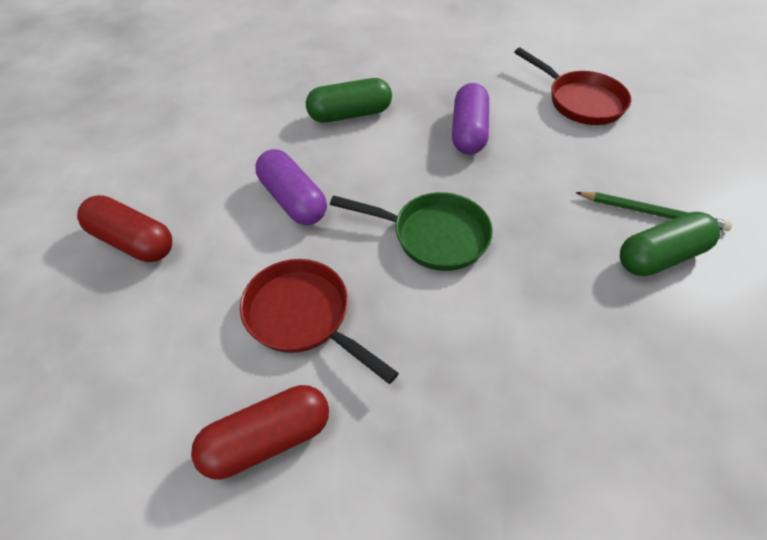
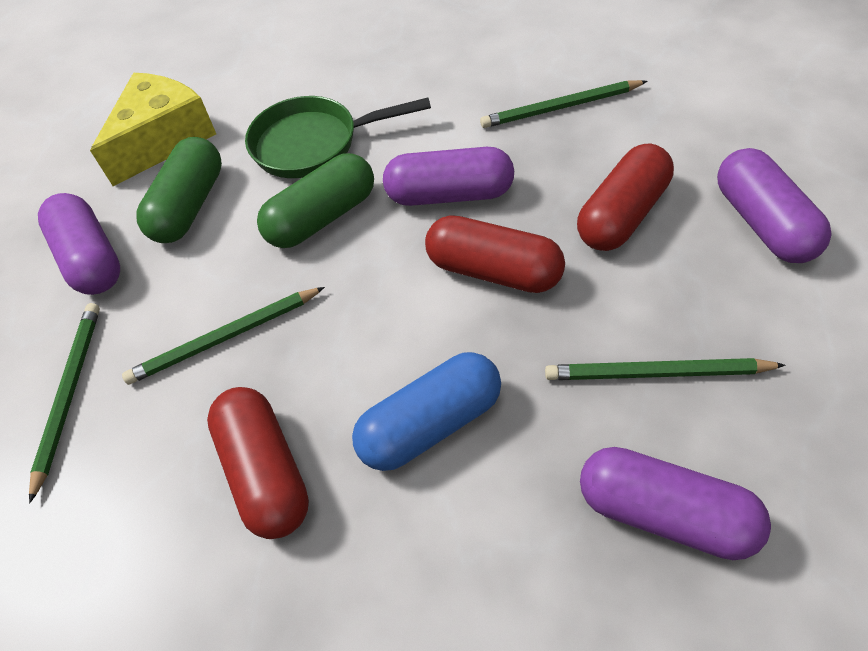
blue capsule: none = 0 -> [352,352,501,471] = 1
green pencil: [575,192,732,231] = 1 -> [29,303,100,503] [122,287,325,385] [480,80,648,128] [545,358,786,380] = 4
purple capsule: [256,149,327,225] [452,83,489,154] = 2 -> [38,193,120,295] [383,147,514,206] [580,447,771,560] [717,148,832,263] = 4
red capsule: [77,195,172,262] [191,385,329,480] = 2 -> [207,387,309,539] [425,215,565,293] [577,144,674,251] = 3
red pan: [240,259,399,384] [514,48,631,125] = 2 -> none = 0
yellow cheese: none = 0 -> [90,73,216,186] = 1

